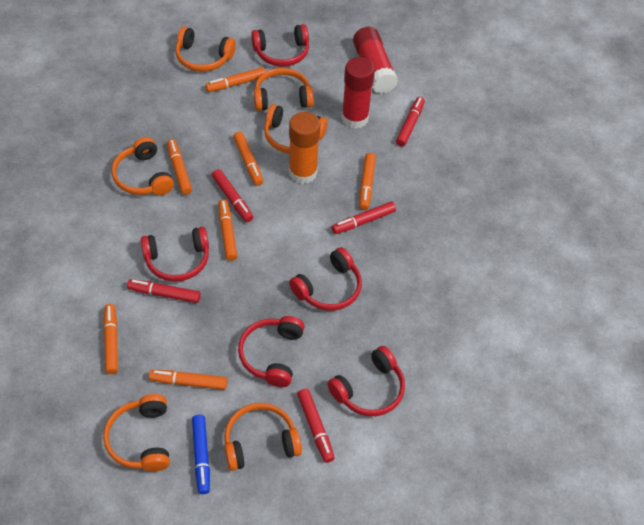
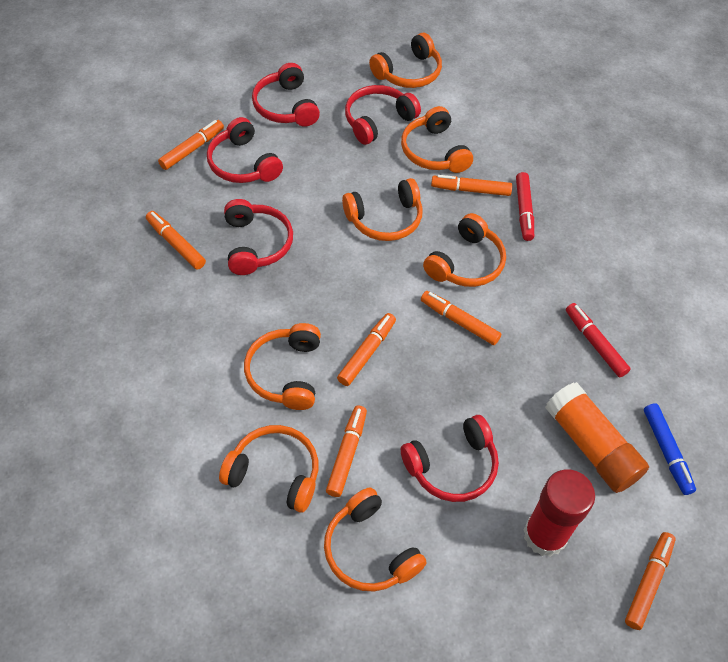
orange headphones: [103,394,170,472] [111,137,174,195] [175,27,236,72] [224,403,302,471] [254,68,314,111] [264,104,328,153] = 6 -> [219,425,318,512] [244,323,321,410] [324,487,427,592] [342,178,423,241] [369,33,442,88] [401,106,473,173] [423,213,506,287] = 7
red glue stick: [341,57,375,129] [353,27,398,94] = 2 -> [524,470,595,557] = 1
red marker: [127,279,201,303] [212,169,253,222] [297,388,335,463] [332,202,396,234] [396,97,425,147] = 5 -> [516,172,534,241] [566,303,631,377] = 2

